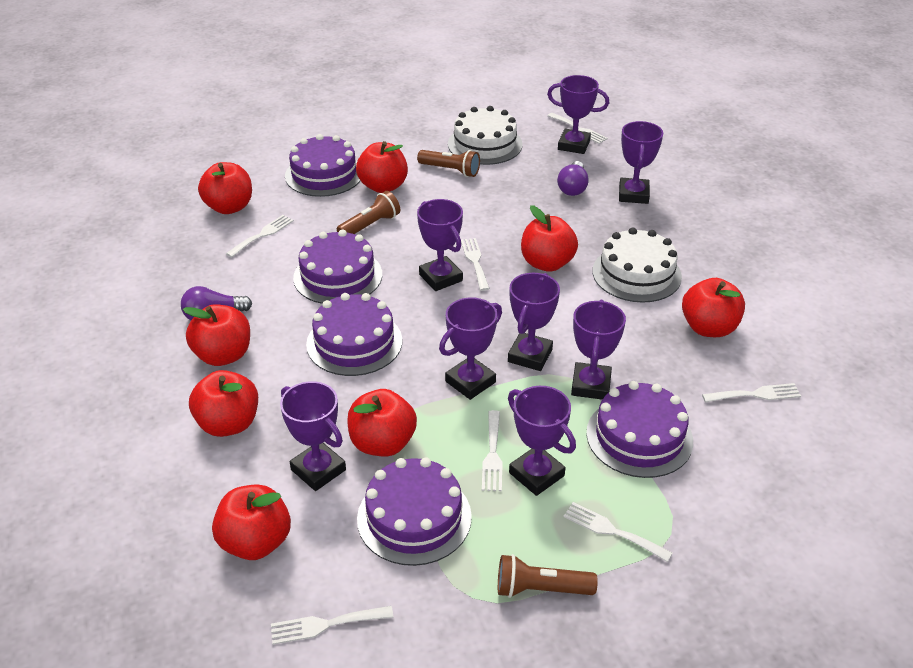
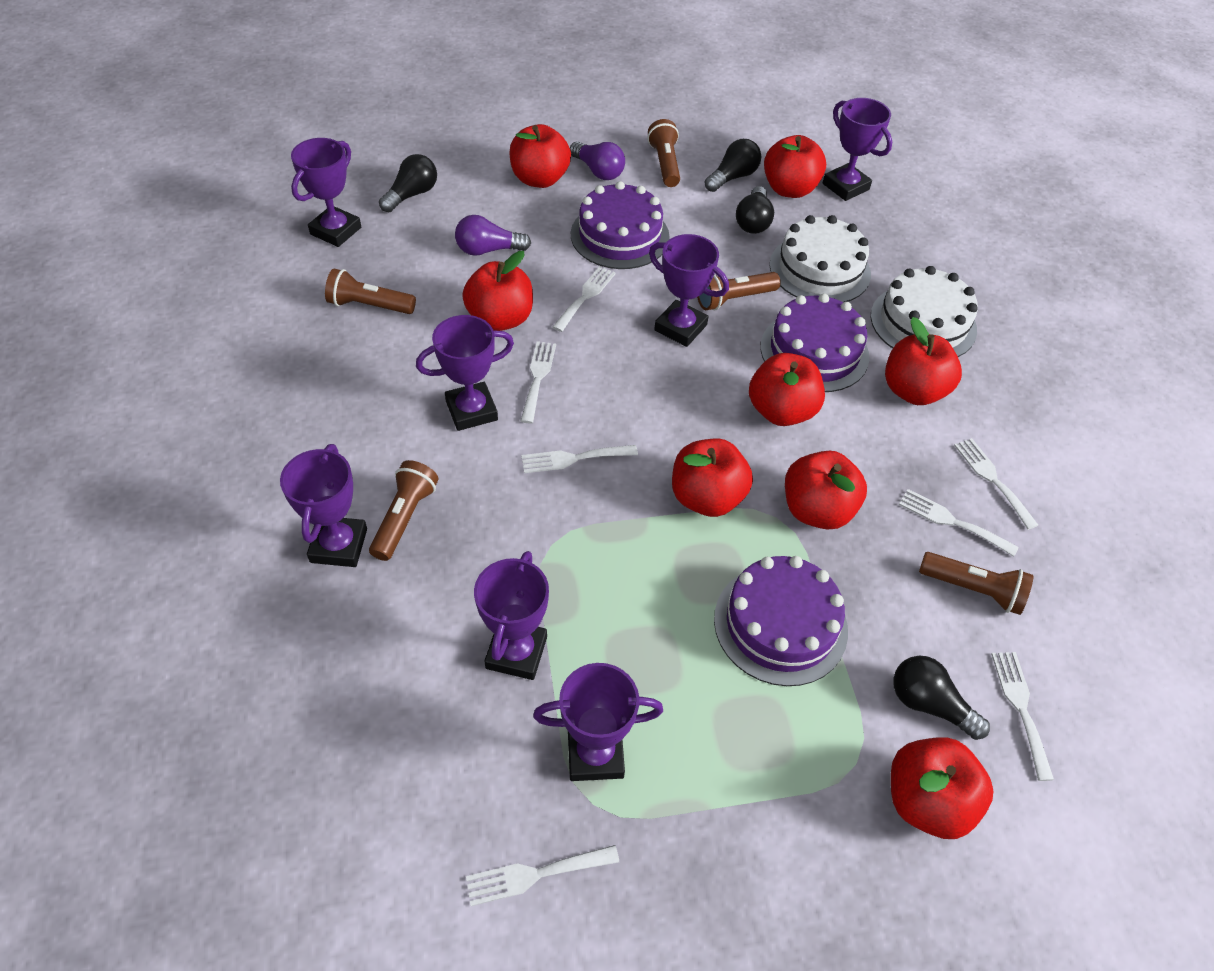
black light bulb: none = 0 -> [379,154,437,212] [705,139,761,192] [736,186,774,234] [893,656,990,740] = 4
brown flashlight: [337,191,400,234] [417,150,480,177] [498,554,598,598] = 3 -> [325,269,416,314] [369,460,439,561] [647,119,680,187] [697,272,781,310] [919,552,1034,615] = 5
purple cake: [285,134,360,197] [293,230,382,304] [306,293,402,376] [357,457,472,566] [586,381,693,478] = 5 -> [571,181,670,269] [714,556,848,686] [760,294,869,392] = 3
purple trophy: [280,381,346,491] [417,199,463,291] [439,297,502,400] [508,273,560,371] [508,386,576,496] [547,75,609,154] [571,300,626,400] [619,121,663,204] = 8 -> [280,444,367,567] [291,138,361,247] [416,315,514,431] [474,551,549,680] [533,663,663,781] [649,234,729,347] [823,98,892,201] = 7

